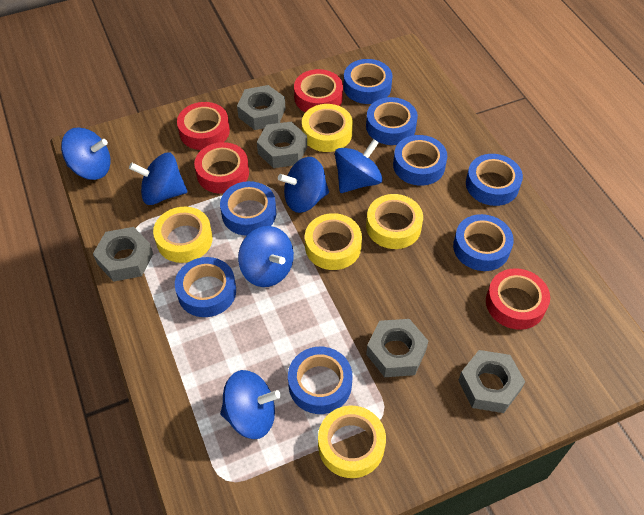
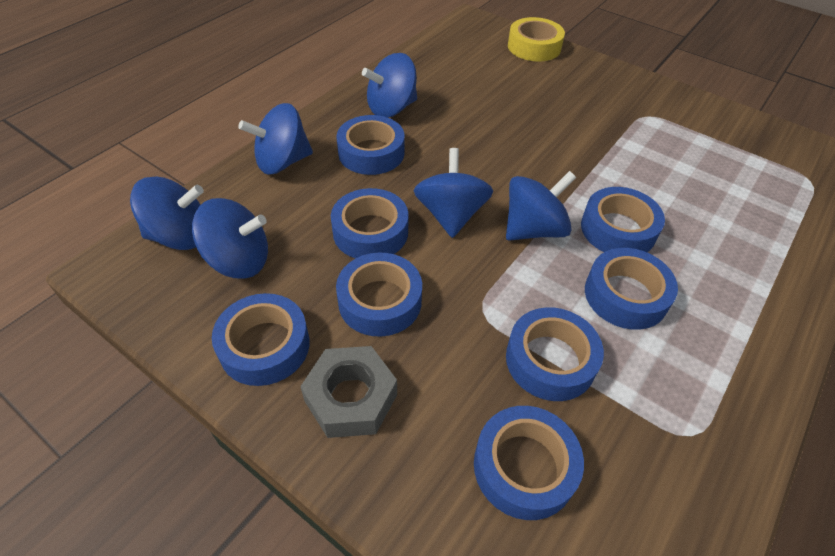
grey nut: [93,227,153,282] [237,85,286,130] [257,122,307,168] [366,319,428,377] [458,350,525,413] = 5 -> [300,346,397,438] = 1
red tape: [177,102,230,150] [194,142,249,194] [294,69,343,112] [486,268,550,330] = 4 -> none = 0
yellow tape: [153,207,213,263] [302,104,353,152] [305,213,362,270] [318,406,386,478] [366,194,423,249] = 5 -> [508,17,565,61] = 1

